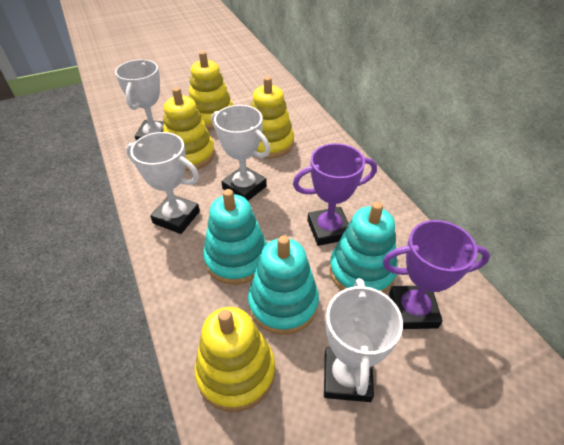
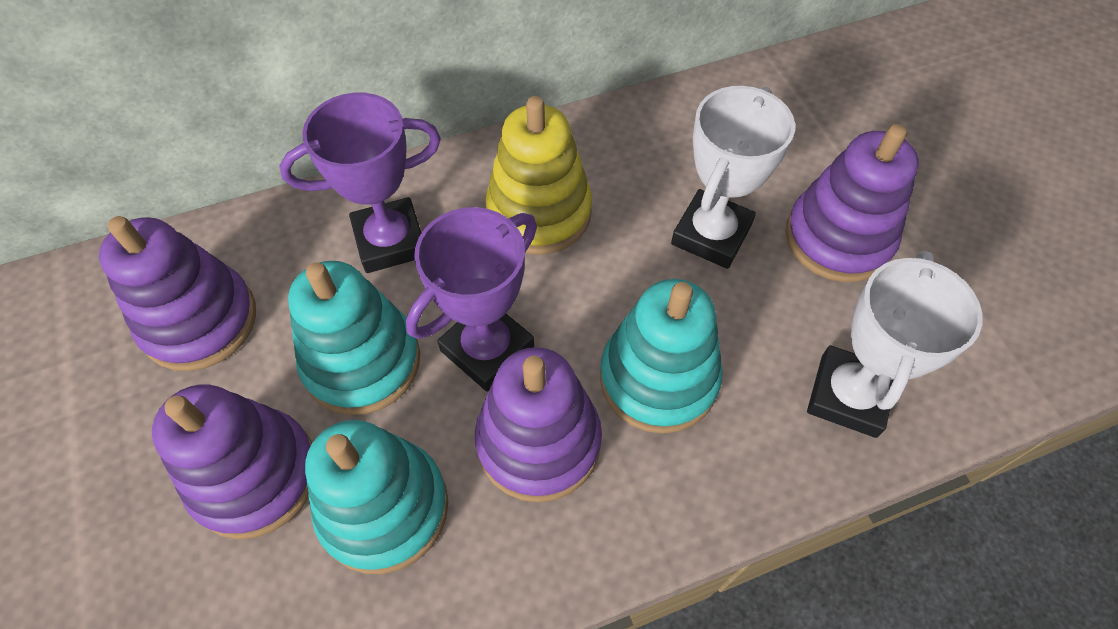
purple stacking toy: none = 0 -> [99,216,256,371] [152,384,312,539] [475,347,602,502] [786,124,919,282] = 4
white trophy: [115,59,164,140] [126,132,200,234] [212,105,270,201] [324,278,403,402] = 4 -> [671,86,795,269] [807,251,983,438] = 2
yellow stacking toy: [163,87,215,171] [189,51,233,129] [195,307,275,412] [251,77,294,159] = 4 -> [485,96,592,255] = 1

